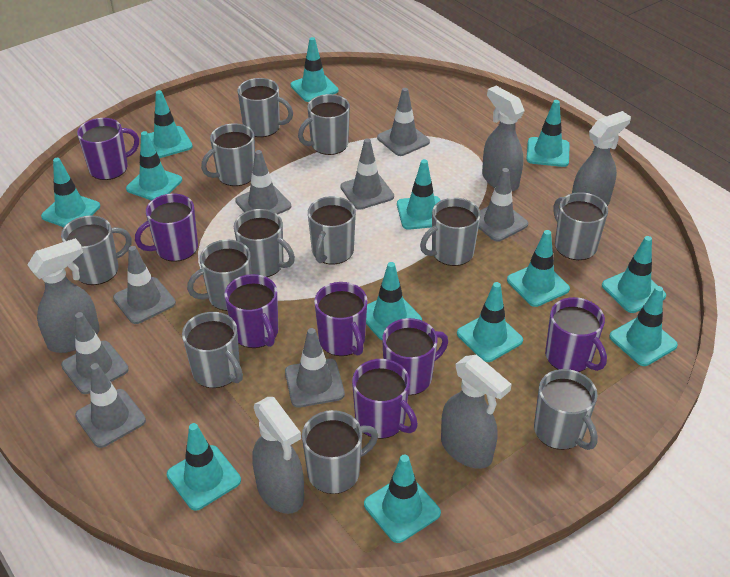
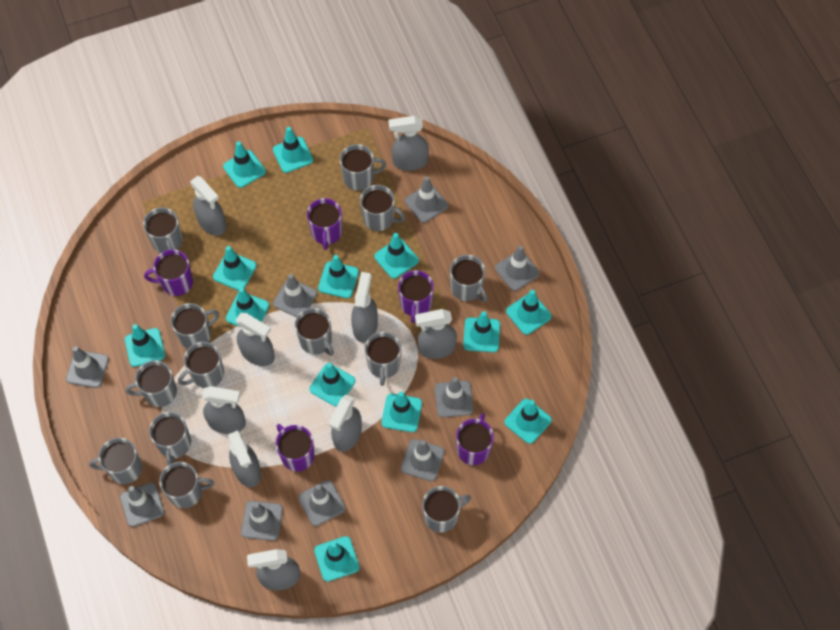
grey mug: [61,216,132,285] [182,312,243,388] [187,240,252,311] [201,123,255,186] [234,209,295,277] [238,78,293,137] [298,94,350,155] [302,410,378,494] [308,196,356,264] [420,198,481,266] [534,369,598,450] [553,192,608,260] = 12 -> [89,438,142,484] [126,360,177,407] [143,207,183,253] [149,412,191,465] [159,462,214,508] [171,303,219,349] [178,342,224,388] [295,308,334,356] [340,144,386,191] [360,185,405,231] [365,332,401,386] [422,486,471,533] [450,255,488,302] = 13
grey spray bottle: [27,238,100,353] [252,397,304,514] [441,354,512,469] [482,86,524,191] [572,111,631,206] = 5 -> [191,176,226,236] [202,386,246,434] [228,430,261,487] [236,313,275,366] [247,549,300,590] [329,395,362,452] [351,272,378,343] [388,116,429,171] [415,309,457,359] = 9
grey traffic cone: [61,312,129,394] [75,363,146,448] [113,246,176,324] [235,150,291,214] [285,328,345,408] [340,138,394,210] [377,88,430,156] [478,168,528,242] = 8 -> [66,346,109,388] [120,482,164,527] [241,501,283,541] [273,274,317,317] [299,480,345,526] [401,439,445,481] [405,176,448,223] [435,377,473,417] [495,245,540,291] = 9
purple mug: [77,118,139,180] [135,194,198,262] [224,274,278,348] [314,282,368,356] [352,359,418,439] [382,318,448,395] [545,297,607,372] = 7 -> [144,249,193,296] [276,424,315,472] [307,198,342,250] [398,270,434,323] [456,413,494,465] = 5

